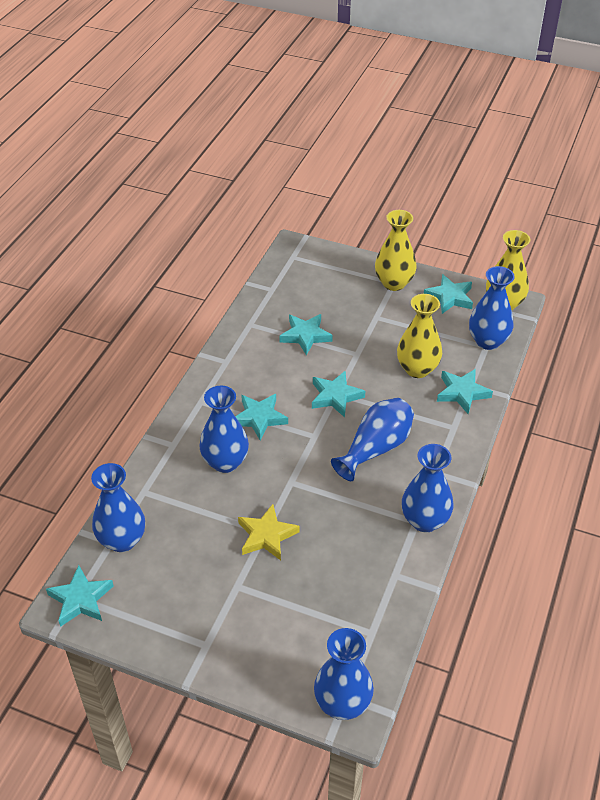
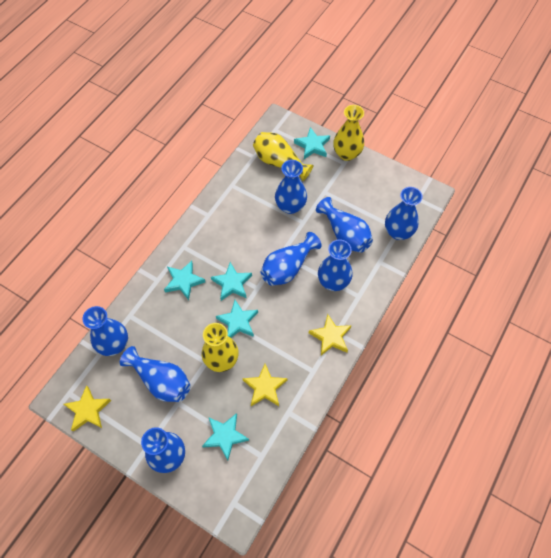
blue vase: [91,463,145,552] [199,385,249,473] [314,628,374,720] [331,398,414,481] [402,444,453,532] [469,266,515,350] = 6 -> [83,306,128,356] [120,346,190,402] [141,427,185,473] [261,232,322,286] [275,160,307,214] [316,197,373,253] [318,239,353,291] [385,187,423,240] = 8
turquoise star: [46,565,114,627] [235,394,288,440] [279,314,333,356] [312,371,365,418] [424,274,473,314] [437,369,493,414] = 6 -> [164,261,205,300] [202,413,249,460] [211,262,252,301] [216,300,258,338] [294,127,330,159] = 5
yellow star: [238,504,299,560] = 1 -> [64,385,111,432] [243,364,287,406] [309,314,352,355] = 3

